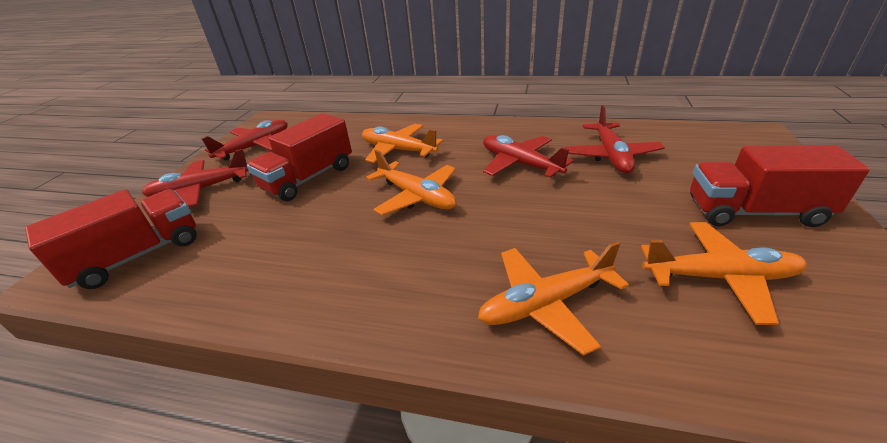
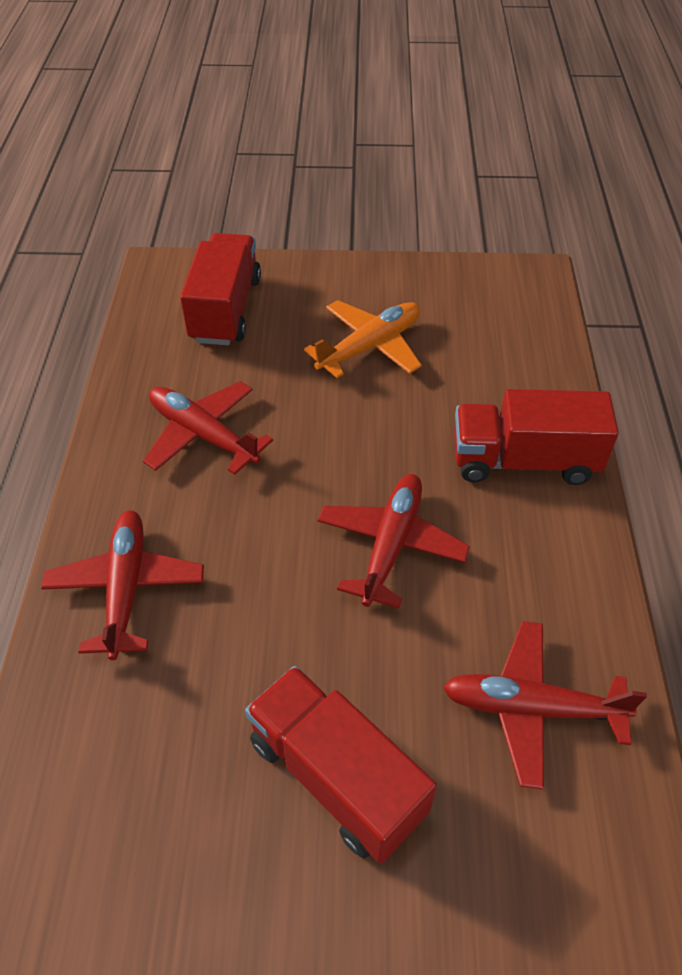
orange plane: [362,124,443,163] [366,150,457,216] [478,242,629,356] [641,222,807,325] = 4 -> [304,300,422,378] = 1

